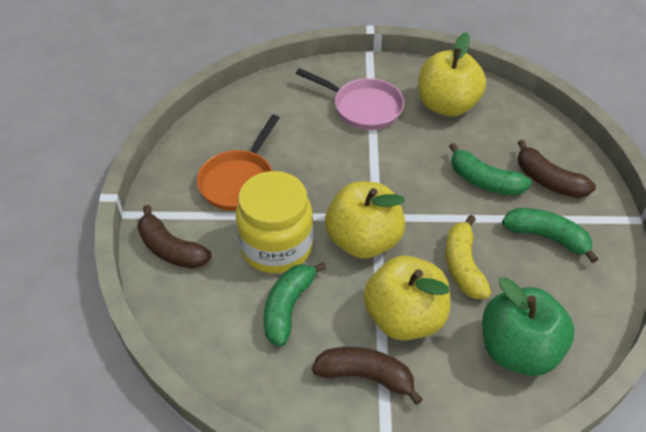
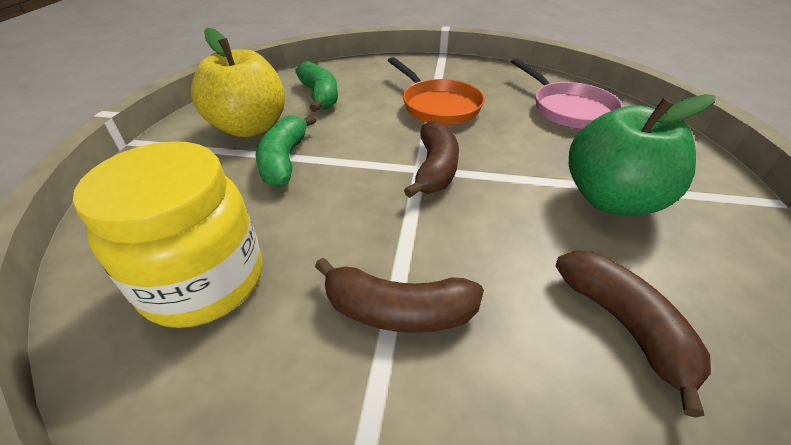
green banana: [263,262,326,346] [449,143,531,196] [502,208,598,263] = 3 -> [256,114,317,187] [295,61,338,112] = 2
yellow apple: [325,181,405,259] [363,255,450,340] [418,32,487,116] = 3 -> [190,27,285,137] = 1
yellow banana: [446,215,491,299] = 1 -> none = 0

